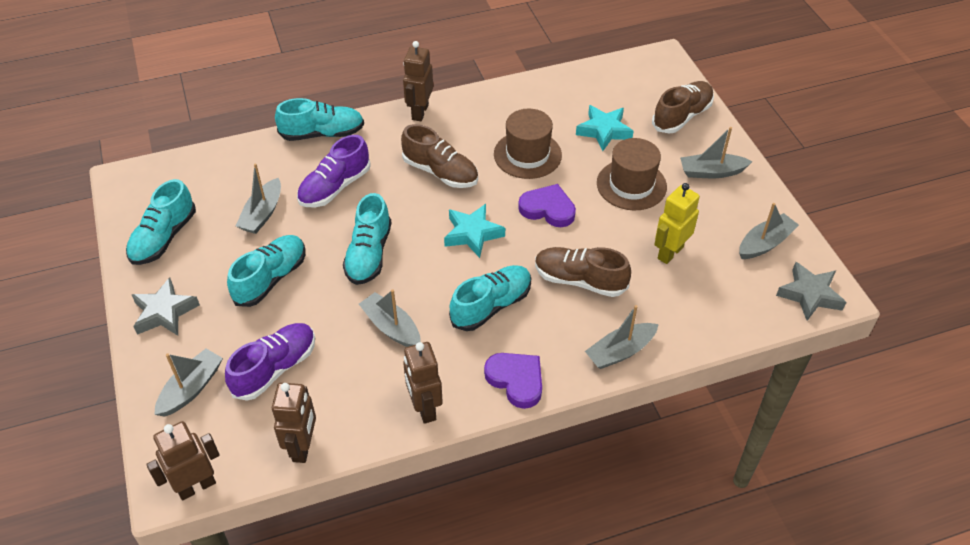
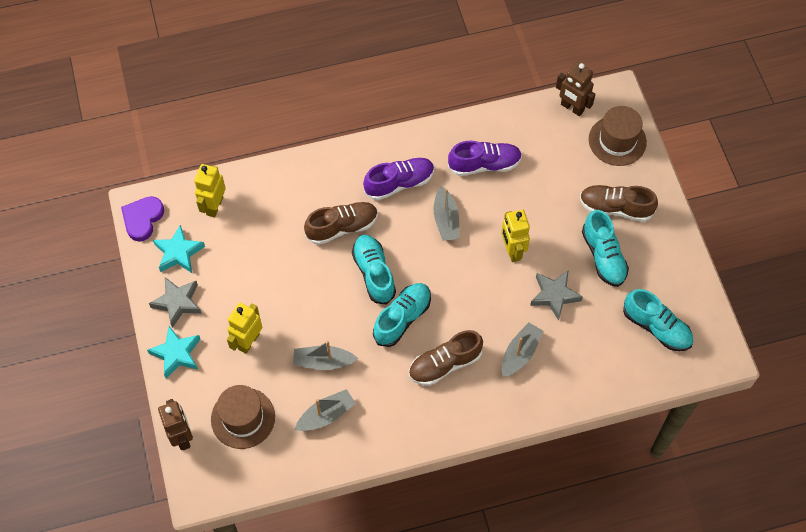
brown robot: [146,421,220,500] [272,383,316,463] [403,41,433,121] [403,342,443,424] = 4 -> [158,399,193,450] [556,62,596,116] = 2
grey boat: [154,349,223,417] [236,164,281,234] [359,289,421,347] [585,305,659,369] [680,127,753,178] [739,203,799,259] = 6 -> [293,341,358,370] [295,389,356,431] [434,186,459,241] [502,322,543,377] = 4
purple heart: [484,353,542,409] [518,184,576,227] = 2 -> [121,196,164,241] = 1
turquoise shoe: [126,179,196,265] [227,235,305,307] [275,98,364,141] [343,193,391,285] [449,265,531,331] = 5 -> [352,235,396,305] [373,283,431,347] [582,210,629,287] [623,289,693,351] = 4
yellow robot: [654,183,700,264] = 1 -> [194,164,226,218] [227,303,262,354] [501,210,530,262] = 3

